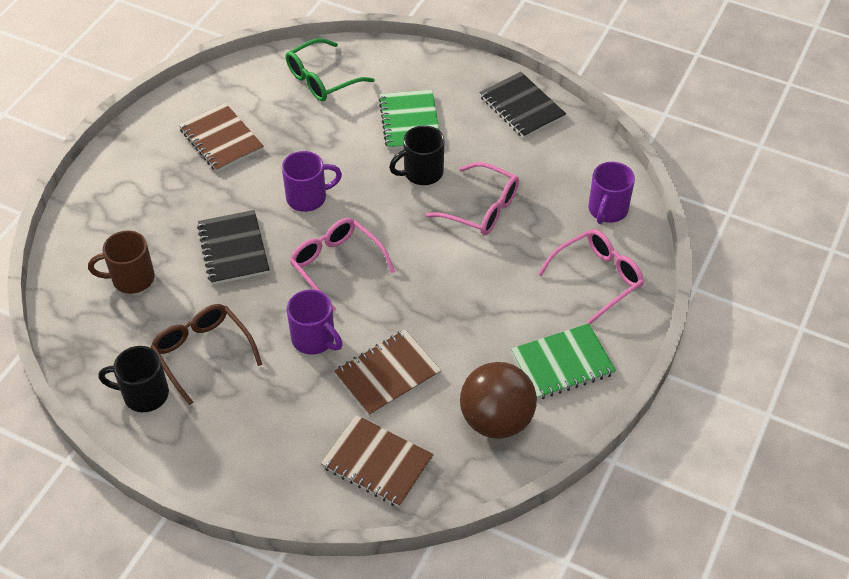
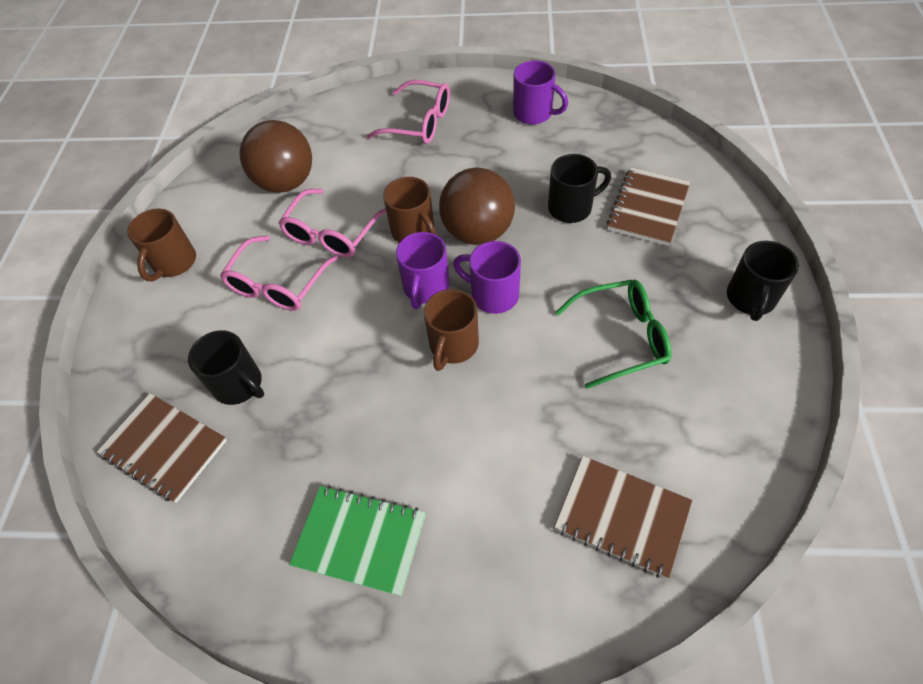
black mug: [98,346,169,412] [389,125,444,185] = 2 -> [188,330,264,405] [548,154,611,223] [727,241,799,321] = 3
black notebook: [197,210,269,285] [479,72,566,138] = 2 -> none = 0
brown ball: [460,362,537,439] = 1 -> [240,120,312,193] [439,167,515,245] = 2
brown glasses: [151,304,262,405] = 1 -> none = 0
brown mug: [88,230,155,294] = 1 -> [127,208,196,281] [383,177,437,243] [424,289,479,371] = 3
green notebook: [379,90,440,150] [511,324,616,400] = 2 -> [289,486,425,596] = 1

